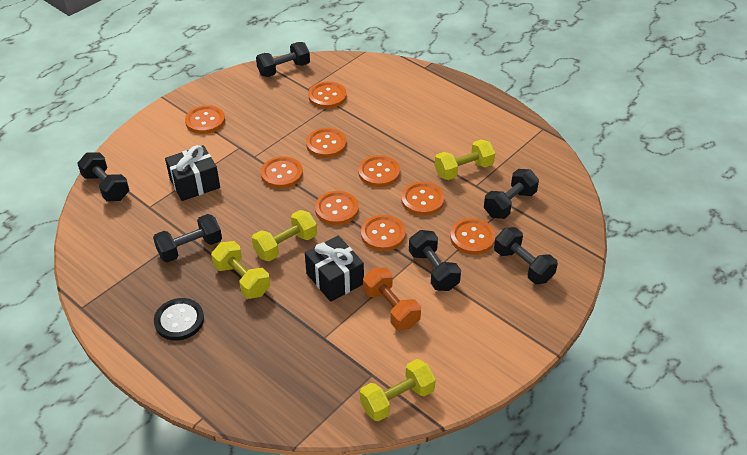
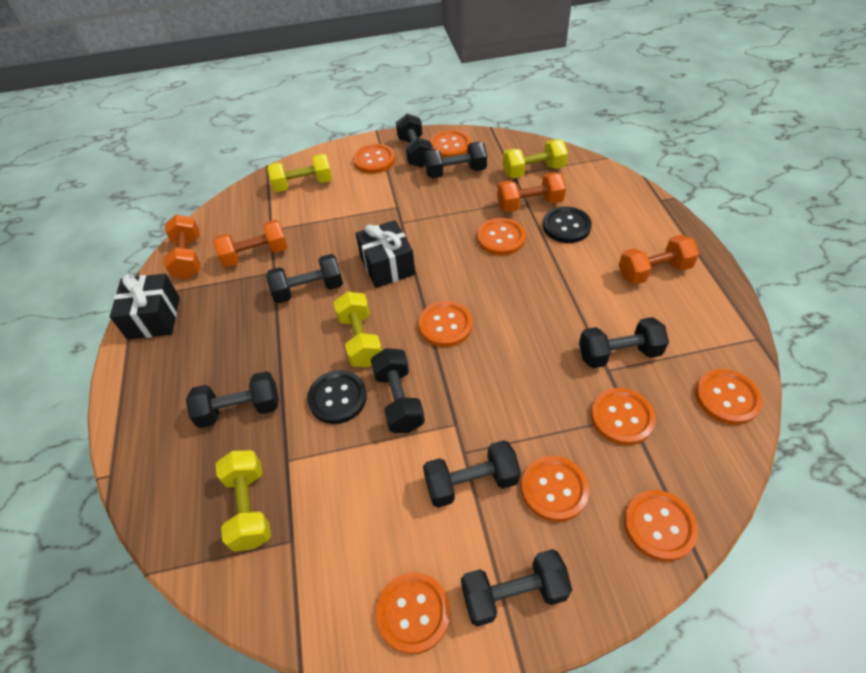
black button: [154,298,204,341] = 1 -> [307,370,367,424] [543,206,592,243] = 2
black dumbbell: [77,152,129,202] [153,214,222,262] [256,42,310,77] [409,230,461,291] [484,169,539,219] [494,227,558,284] = 6 -> [186,371,279,428] [266,254,343,303] [371,348,425,433] [396,114,433,168] [423,440,521,508] [424,142,487,178] [461,549,572,627] [579,317,669,368] = 8
orange dumbbell: [363,267,421,330] = 1 -> [164,215,200,279] [213,220,288,267] [497,172,566,212] [619,235,699,285] = 4

